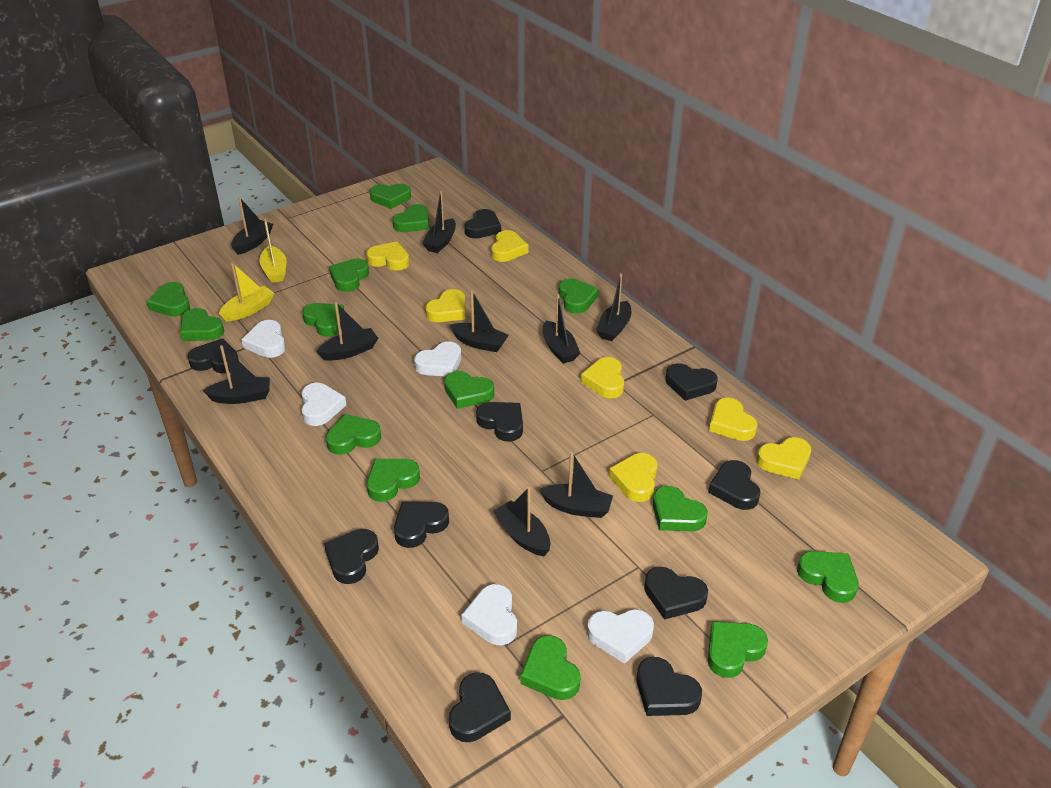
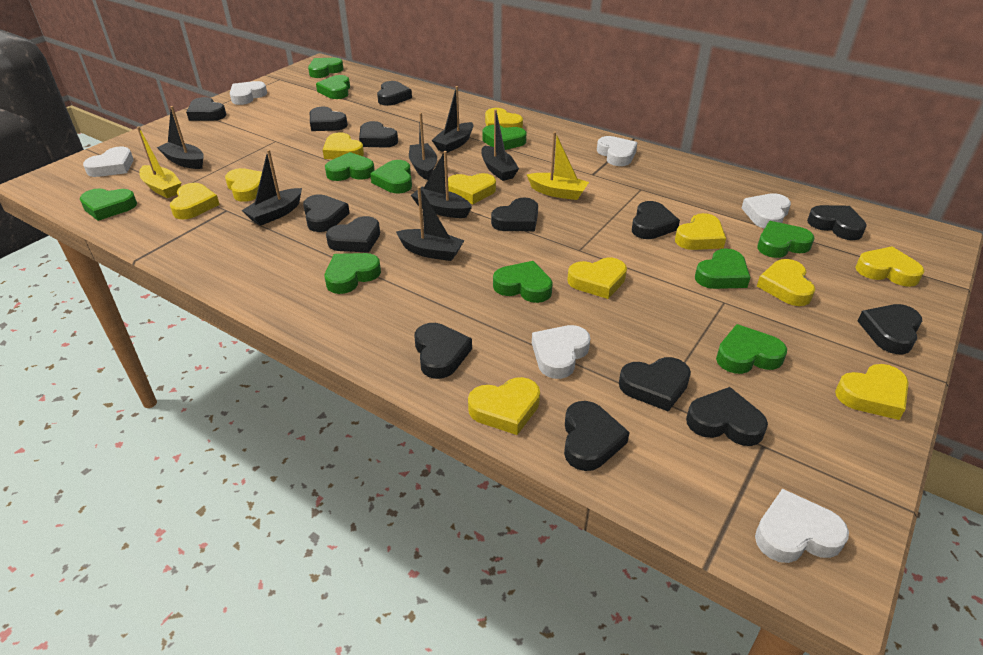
black boat: [203,345,270,404] [231,197,273,255] [316,302,378,361] [422,191,456,253] [450,290,509,352] [493,487,550,556] [539,452,613,518] [543,294,580,364] [596,273,631,341] = 9 -> [157,106,204,169] [242,150,302,226] [396,186,465,261] [409,113,437,180] [411,151,472,218] [432,86,474,153] [481,109,519,181] = 7
black heart: [187,339,239,373] [324,529,379,584] [394,502,449,548] [449,672,511,742] [464,209,501,239] [476,402,523,442] [637,657,702,716] [644,567,708,620] [665,363,718,401] [708,460,760,510] = 10 -> [186,97,226,121] [303,194,350,232] [310,107,348,131] [326,216,380,253] [359,121,398,148] [377,81,412,106] [414,323,472,379] [491,198,538,231] [564,401,630,471] [619,357,691,412] [632,201,680,239] [686,387,768,446] [807,205,867,240] [858,304,922,354] = 14
green heart: [146,282,190,317] [180,308,224,341] [302,303,344,337] [326,414,381,455] [329,259,369,292] [367,459,420,502] [370,184,411,209] [392,204,429,232] [444,371,494,409] [520,635,581,700] [559,278,598,314] [653,486,708,531] [708,621,768,678] [797,551,859,603] = 14 -> [80,189,137,221] [308,58,344,78] [316,75,350,99] [325,152,375,181] [325,253,381,294] [370,160,412,193] [483,125,526,150] [493,261,553,303] [695,248,750,289] [716,324,787,374] [757,221,814,258] = 11
white heart: [241,320,285,358] [301,383,346,426] [414,342,461,377] [461,584,517,645] [587,609,654,664] = 5 -> [83,147,134,177] [230,81,267,105] [532,325,590,379] [597,136,637,166] [742,193,791,229] [755,489,849,563] = 6
yellow heart: [366,241,410,271] [425,289,465,322] [491,230,529,262] [581,357,624,398] [609,453,658,502] [709,398,757,441] [757,437,811,480] = 7 -> [170,183,220,219] [225,168,262,202] [323,132,364,159] [448,173,496,204] [468,377,540,435] [485,108,523,129] [567,258,627,299] [675,213,726,250] [757,259,815,306] [835,364,909,420] [856,246,925,287] = 11

